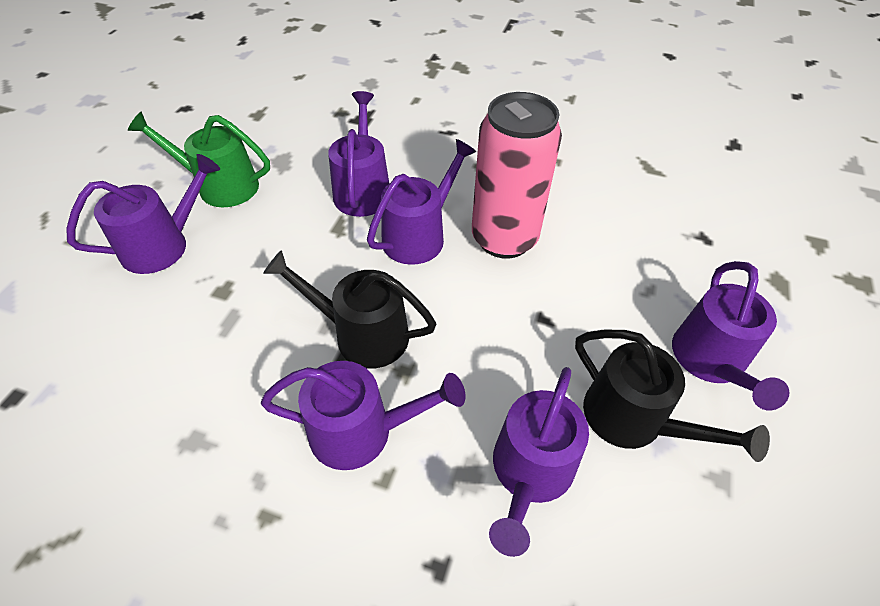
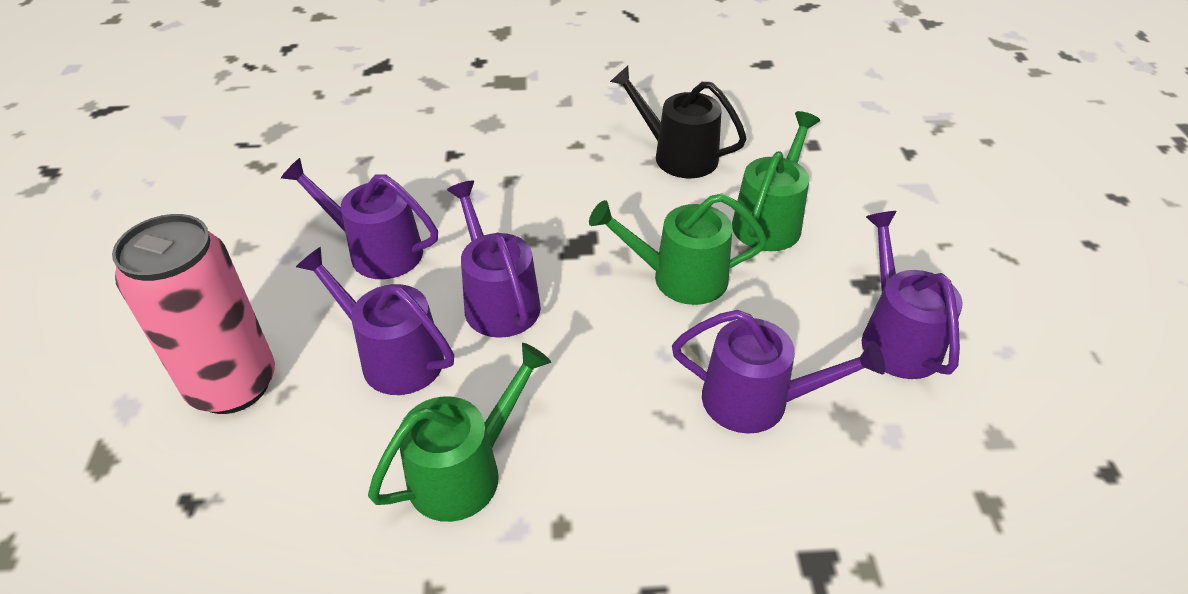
black watering can: [263,250,436,369] [575,330,770,462] = 2 -> [610,66,747,178] = 1
green watering can: [128,112,270,207] = 1 -> [368,343,551,522] [589,193,767,305] [732,111,820,251] = 3
purple watering can: [66,154,220,274] [261,361,466,470] [328,91,389,217] [367,139,477,265] [489,367,589,557] [672,261,789,410] = 6 -> [281,158,438,279] [296,247,454,395] [447,180,541,338] [672,310,885,434] [862,211,963,379] = 5

